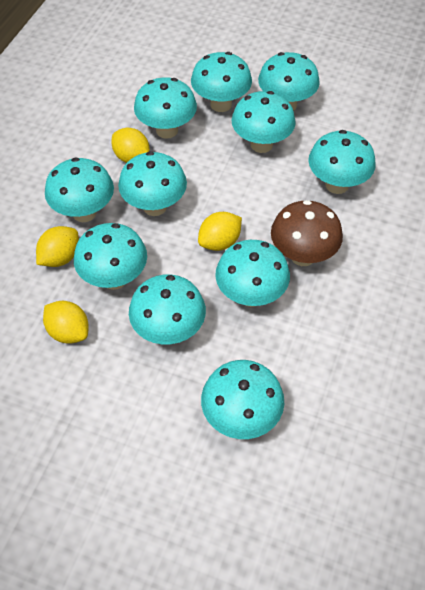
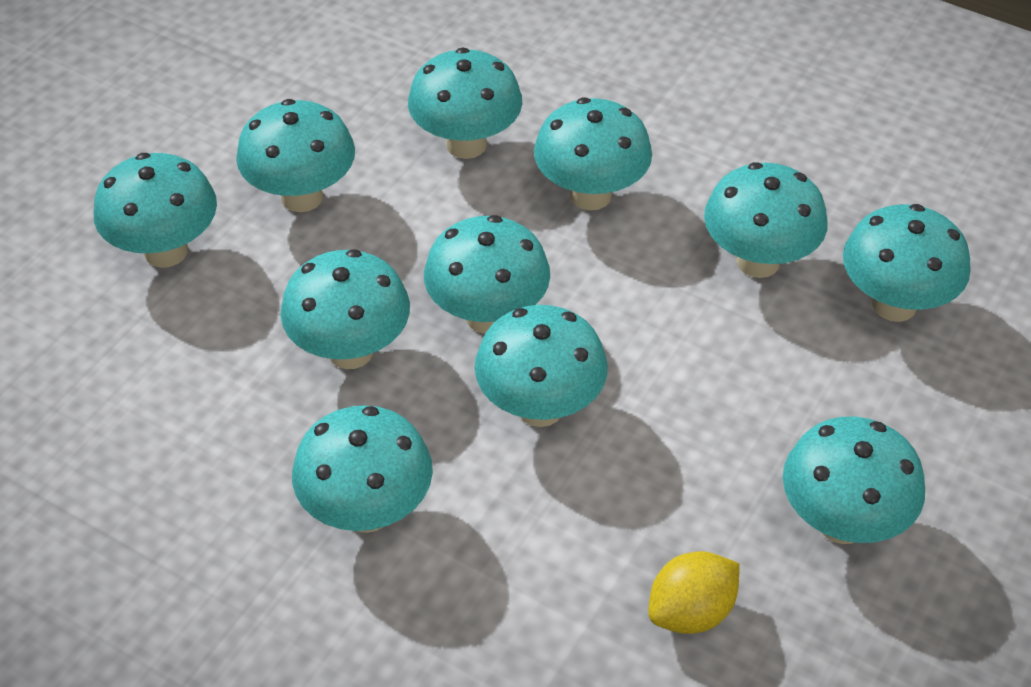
brown mushroom: [271,200,343,266] = 1 -> none = 0
yellow lemon: [36,226,79,267] [43,301,89,344] [111,128,150,163] [198,212,242,251] = 4 -> [648,551,740,634] = 1

